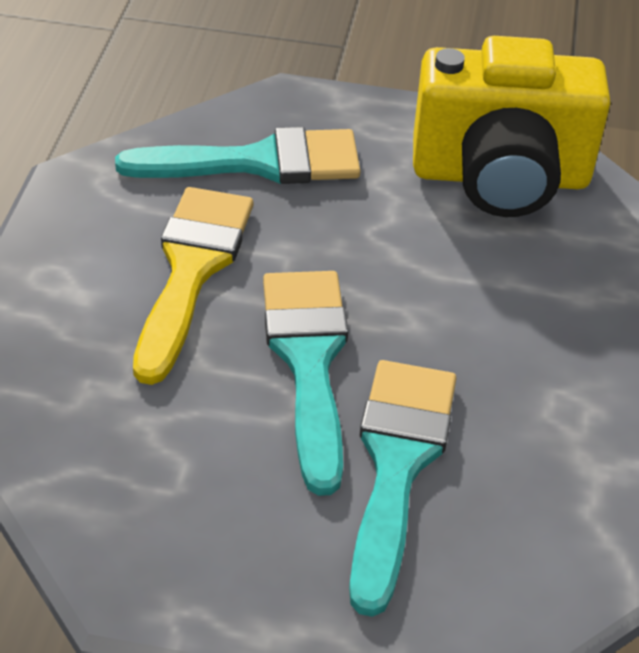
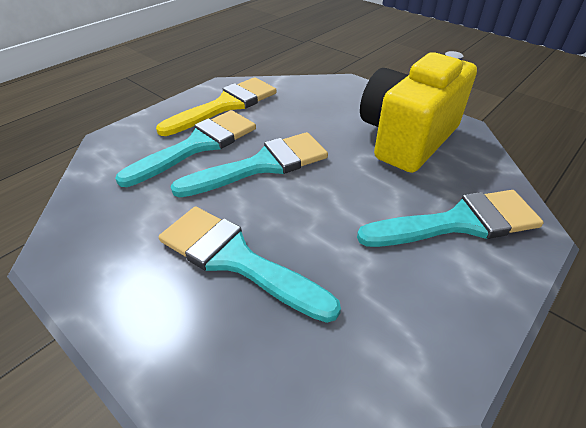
turquoise brush: [115,127,360,184] [263,271,348,496] [349,360,456,617] = 3 -> [115,110,256,187] [159,207,341,323] [170,132,328,198] [357,190,544,247] = 4

